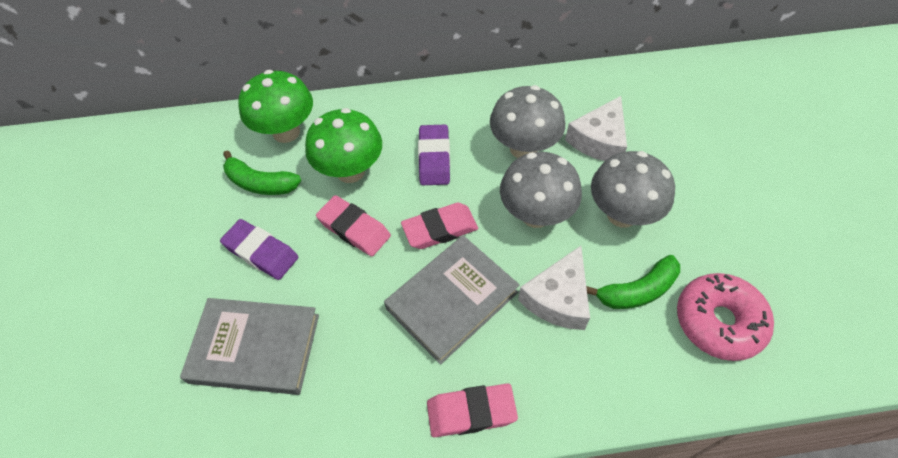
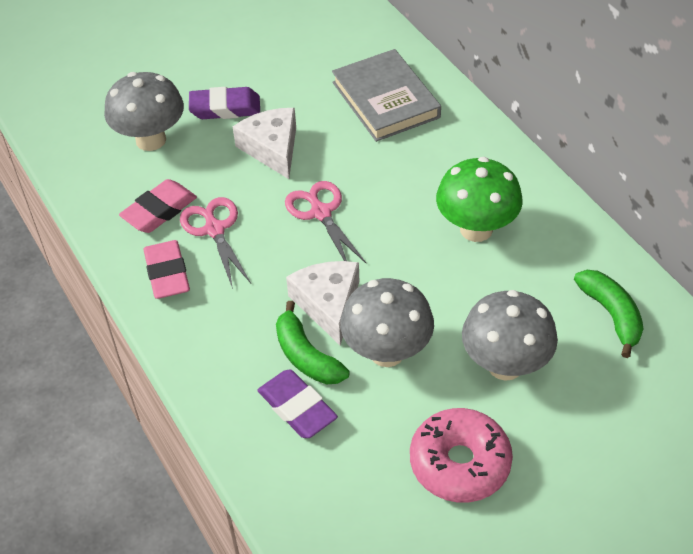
green mushroom: [238,70,313,143] [305,108,382,183] = 2 -> [436,157,523,242] = 1
grey book: [180,298,319,395] [384,235,520,365] = 2 -> [332,49,441,142] = 1
pink eraser: [316,195,391,256] [401,203,478,249] [427,383,518,437] = 3 -> [119,179,197,233] [144,240,190,299] = 2
pink scissors: none = 0 -> [180,197,251,289] [285,181,366,263] = 2

